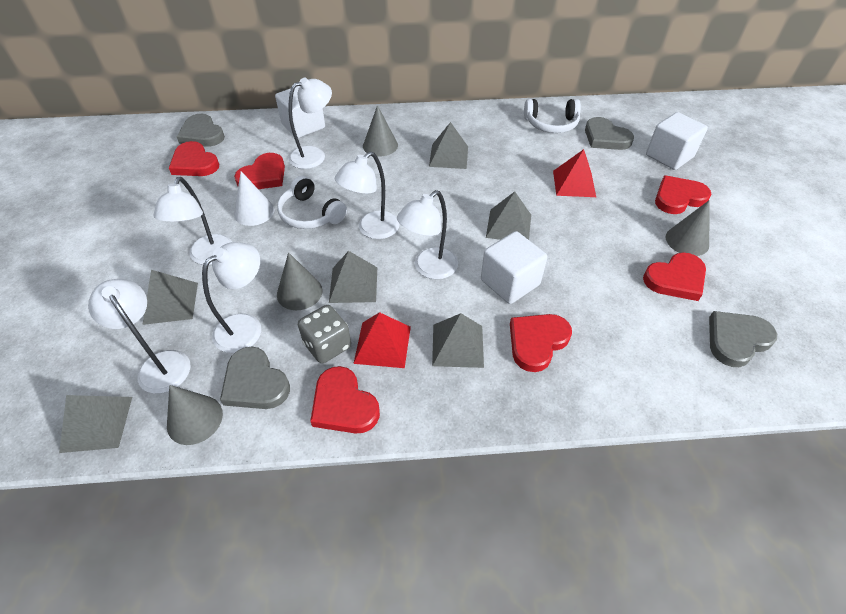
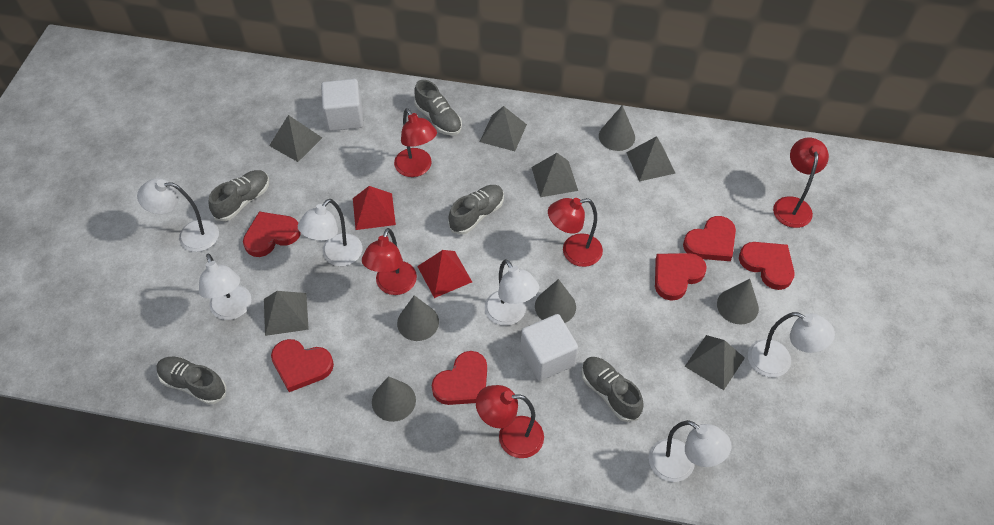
grey cone: [167,385,223,445] [277,252,322,310] [363,105,398,157] [666,200,710,256] = 4 -> [372,376,416,422] [397,295,439,341] [535,279,576,323] [599,105,635,151] [717,279,759,324] = 5
grey dice: [298,305,351,363] = 1 -> none = 0
grey heart: [177,114,225,147] [220,346,290,409] [585,117,634,150] [709,311,777,367] = 4 -> none = 0
grey shoe: none = 0 -> [157,357,227,405] [209,170,269,221] [414,80,462,136] [448,185,504,235] [581,357,644,422] = 5
red lamp: none = 0 -> [362,228,417,295] [394,108,437,177] [476,385,544,458] [548,198,603,267] [773,138,829,228] = 5
white cone: [234,171,275,226] = 1 -> none = 0
white cube: [275,86,325,138] [481,231,548,304] [646,112,708,170] = 3 -> [321,79,363,131] [520,314,578,381] = 2
white headphones: [277,176,347,229] [524,99,581,133] = 2 -> none = 0

